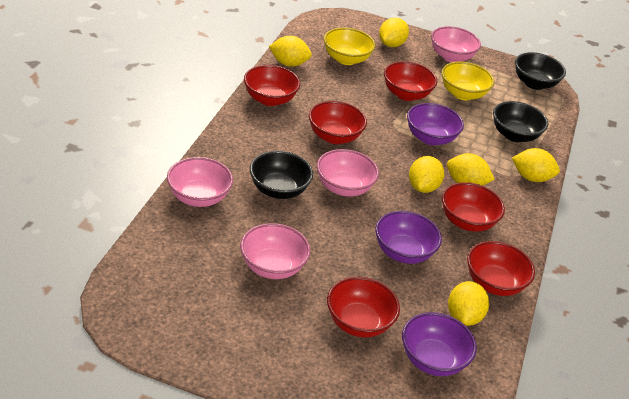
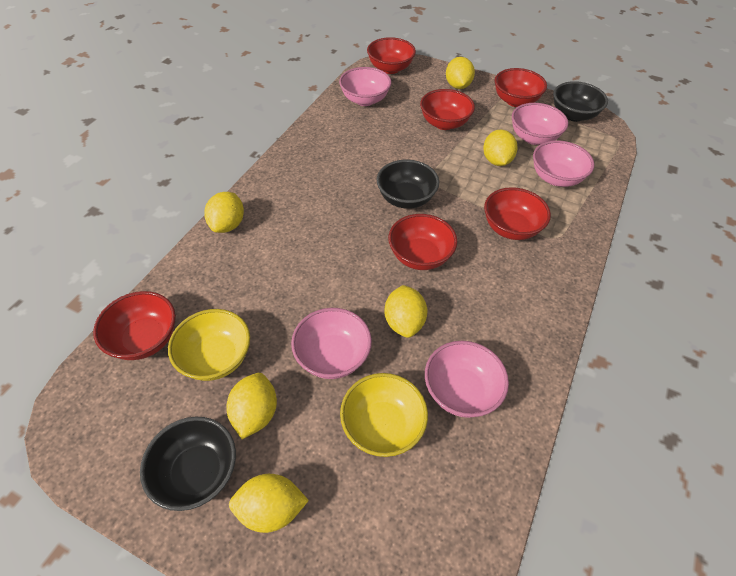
pink bowl: [167,157,233,207] [240,223,310,279] [317,149,379,197] [431,26,481,62] = 4 -> [291,308,372,379] [339,67,391,106] [425,341,509,418] [512,103,568,145] [533,140,595,187] = 5
purple bowl: [375,211,442,264] [402,312,477,376] [407,103,464,145] = 3 -> none = 0

